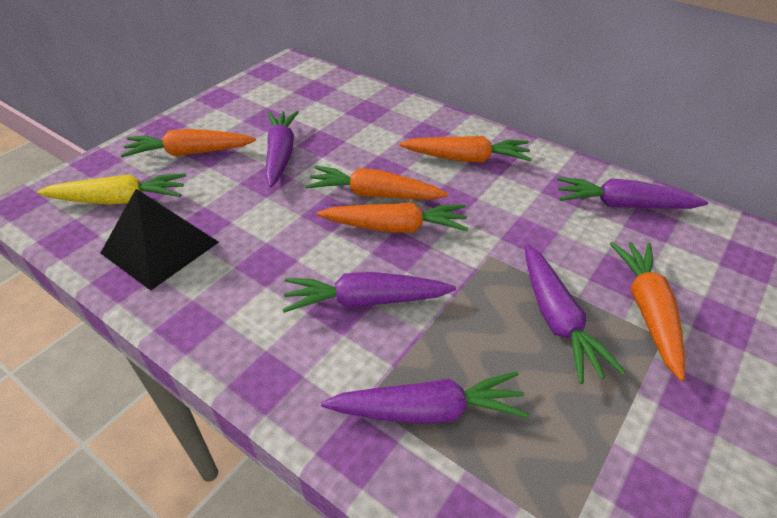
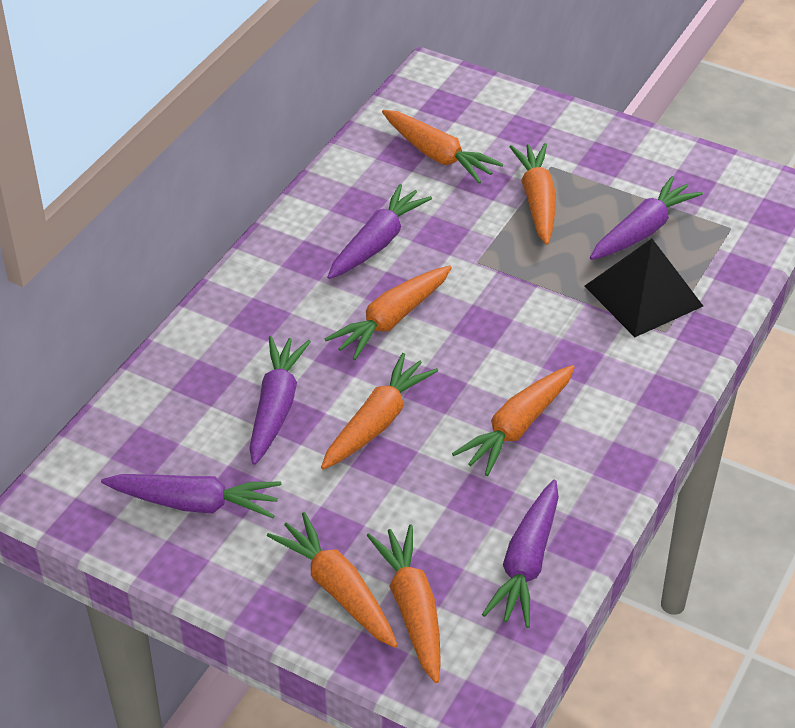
orange carrot: [121,129,256,157] [306,166,448,200] [317,202,468,233] [399,136,532,162] [610,242,685,381] = 5 -> [267,512,398,648] [321,353,438,469] [325,265,452,360] [367,524,441,683] [382,110,503,183] [452,365,575,476] [509,143,556,245] = 7
yellow carrot: [37,173,186,205] = 1 -> none = 0

